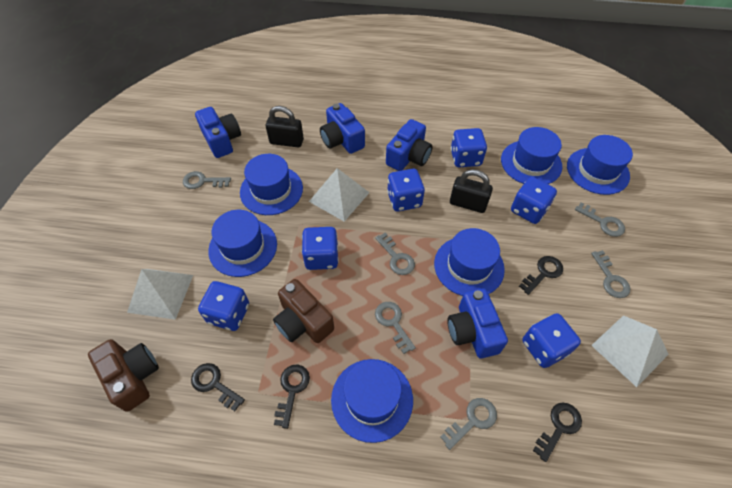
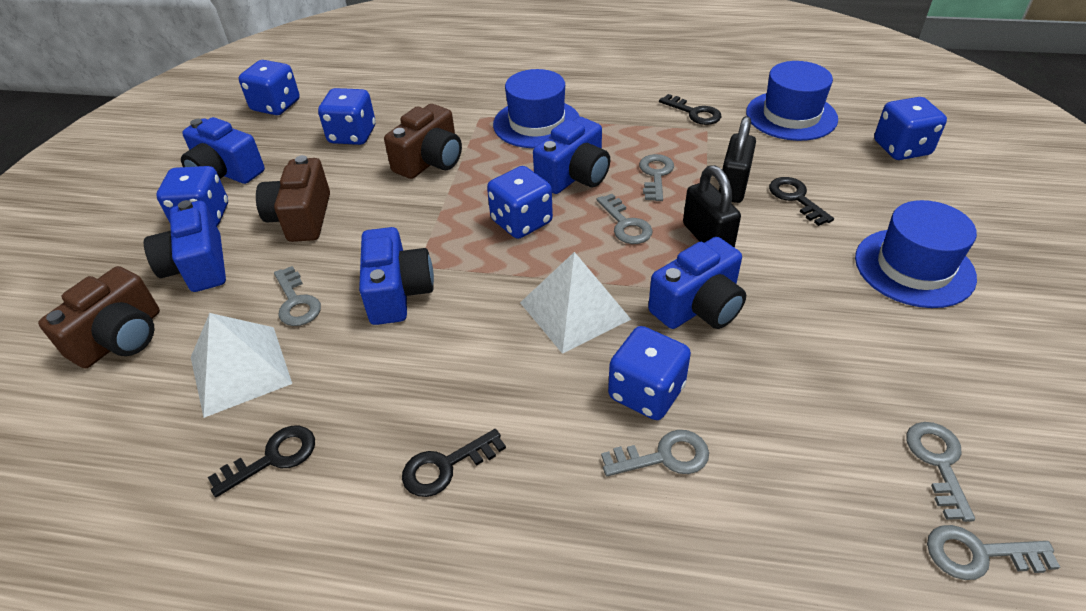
blue camera: [195,107,241,158] [320,103,365,154] [386,119,433,171] [447,288,508,358] = 4 -> [144,200,226,292] [181,117,265,184] [359,227,434,325] [533,117,610,194] [648,237,746,329] = 5
blue hat: [208,210,277,277] [240,154,303,215] [331,359,413,443] [434,228,505,296] [501,127,562,184] [567,135,633,195] = 6 -> [493,69,580,148] [746,61,838,141] [855,200,977,308] = 3
brown camera: [88,339,159,412] [273,279,334,343] = 2 -> [38,266,160,369] [256,155,330,242] [384,104,462,179] = 3
white pyramid: [127,269,193,320] [309,168,370,222] [591,315,669,387] = 3 -> [191,313,292,418] [520,252,631,354] = 2

